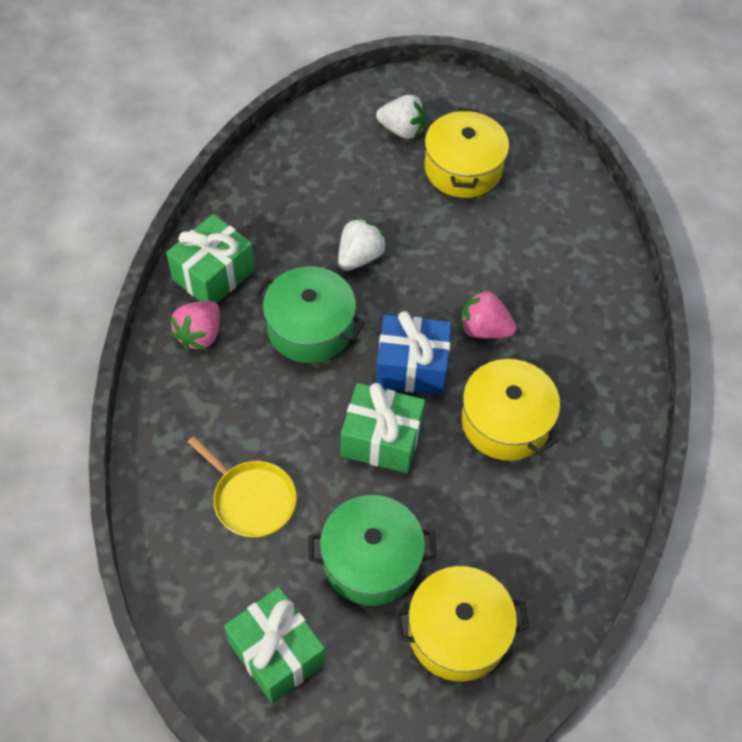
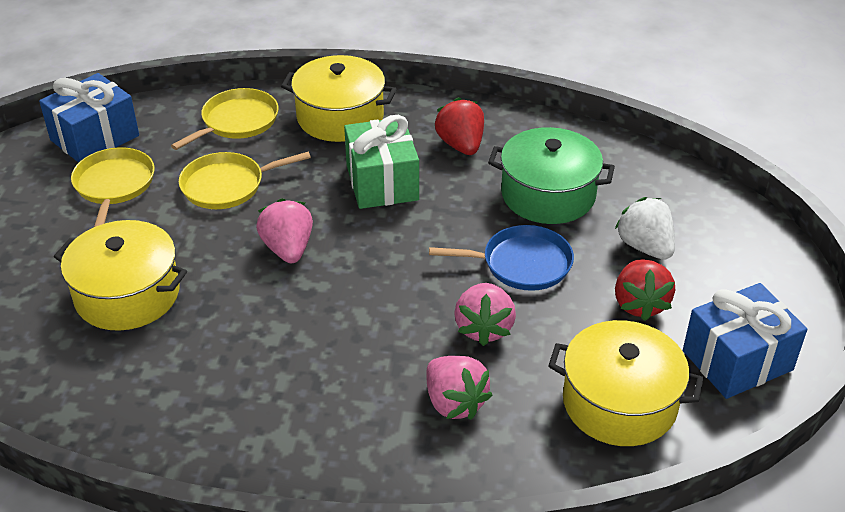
blue gift: [376,311,451,395] = 1 -> [39,73,139,163] [683,283,807,399] = 2
blue pan: none = 0 -> [429,225,574,291] = 1
green gift: [166,214,255,303] [224,587,325,703] [341,383,425,473] = 3 -> [344,115,419,209] = 1
green pot: [255,267,365,363] [308,495,437,606] = 2 -> [488,127,615,224] = 1
pink strawberry: [170,301,220,350] [460,289,517,338] = 2 -> [256,198,313,263] [426,356,492,420] [454,283,516,346] = 3
red strawberry: none = 0 -> [435,97,484,155] [615,259,675,321] = 2
white strawberry: [338,217,387,271] [376,95,426,139] = 2 -> [615,197,675,260] = 1
yellow pan: [188,436,297,538] = 1 -> [71,147,155,227] [171,88,278,150] [179,152,311,209] = 3

